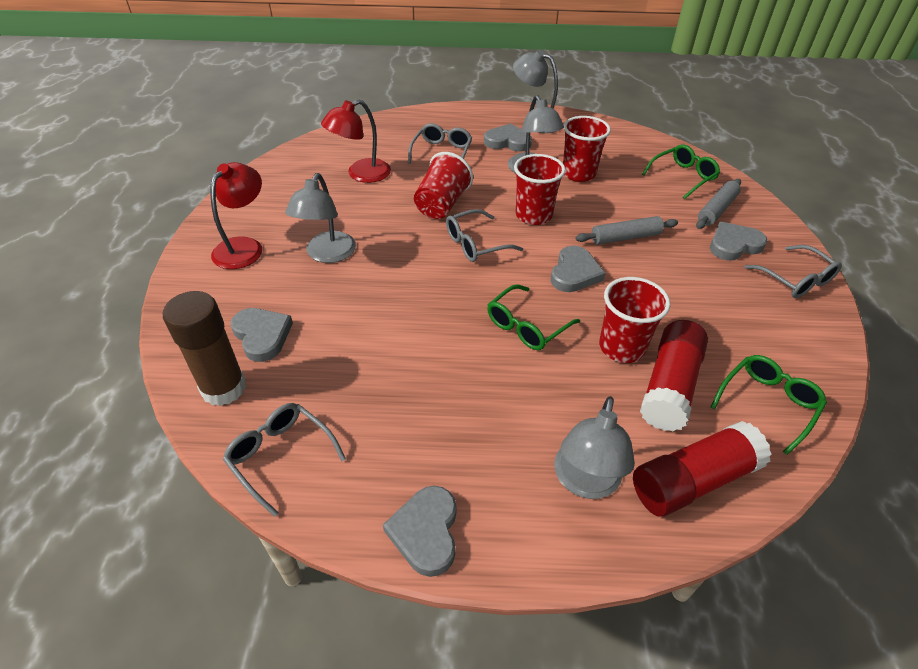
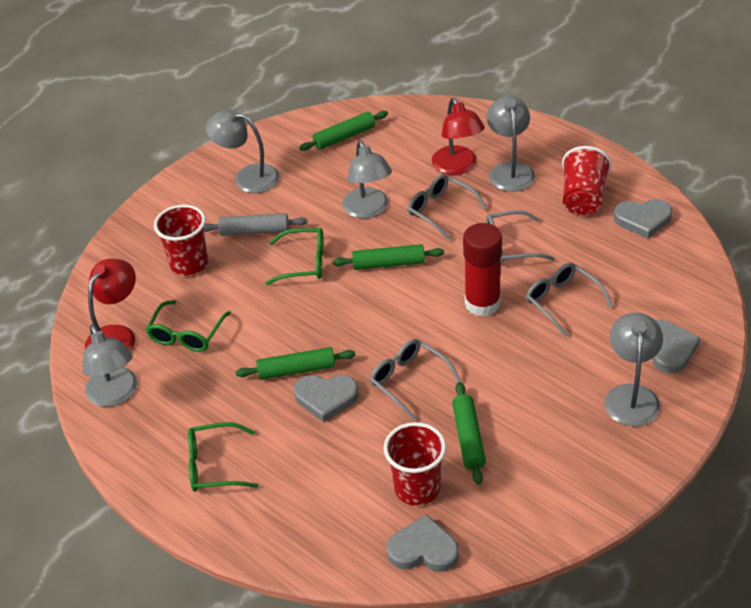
brown glue stick: [163,291,246,406] = 1 -> none = 0
green rolling pin: none = 0 -> [236,347,355,380] [299,111,388,151] [333,244,444,270] [452,382,486,485] = 4
grey heart: [230,308,293,362] [383,486,457,577] [484,124,532,152] [551,246,605,292] [710,222,767,261] = 5 -> [294,375,359,422] [387,515,459,572] [613,199,672,239] [652,320,700,373] = 4
grey lamp: [285,173,356,263] [508,95,564,173] [513,50,560,133] [554,396,635,499] = 4 -> [83,325,137,407] [205,109,280,193] [342,140,392,219] [487,96,535,192] [604,313,663,427] = 5
grey rolling pin: [576,216,678,245] [696,179,741,229] = 2 -> [204,213,307,236] = 1
red cup: [414,152,473,219] [514,154,566,225] [563,116,611,182] [599,277,670,363] = 4 -> [154,205,208,276] [384,422,446,506] [562,146,612,215] = 3
red glue stick: [633,421,772,517] [640,320,708,431] = 2 -> [463,223,502,317] = 1

